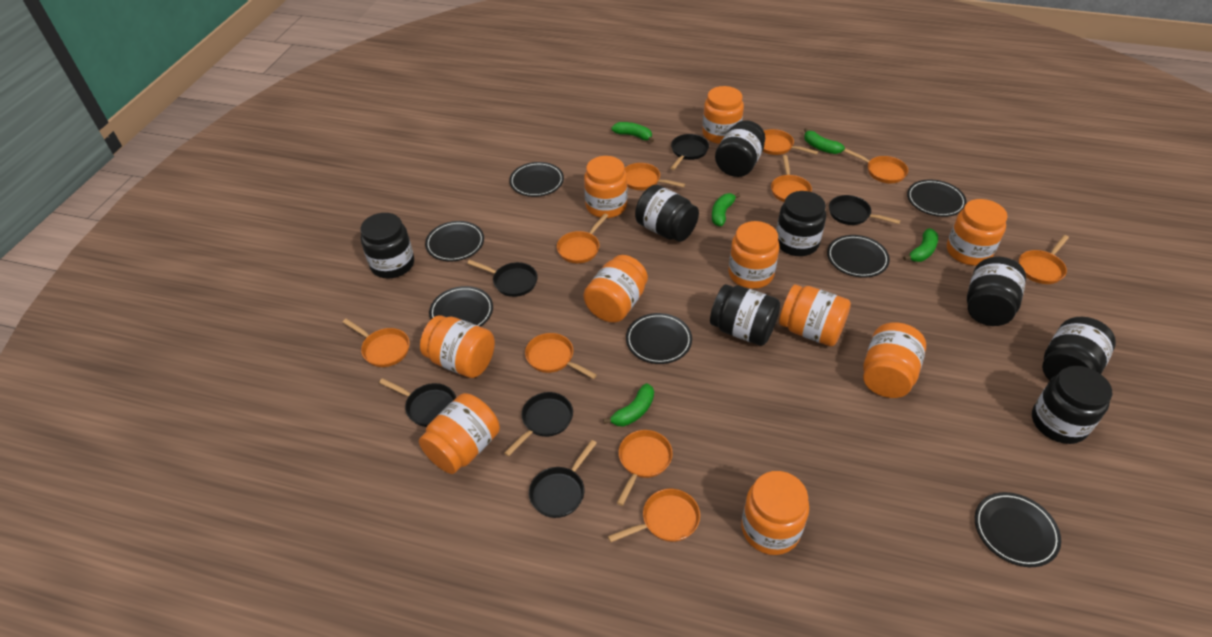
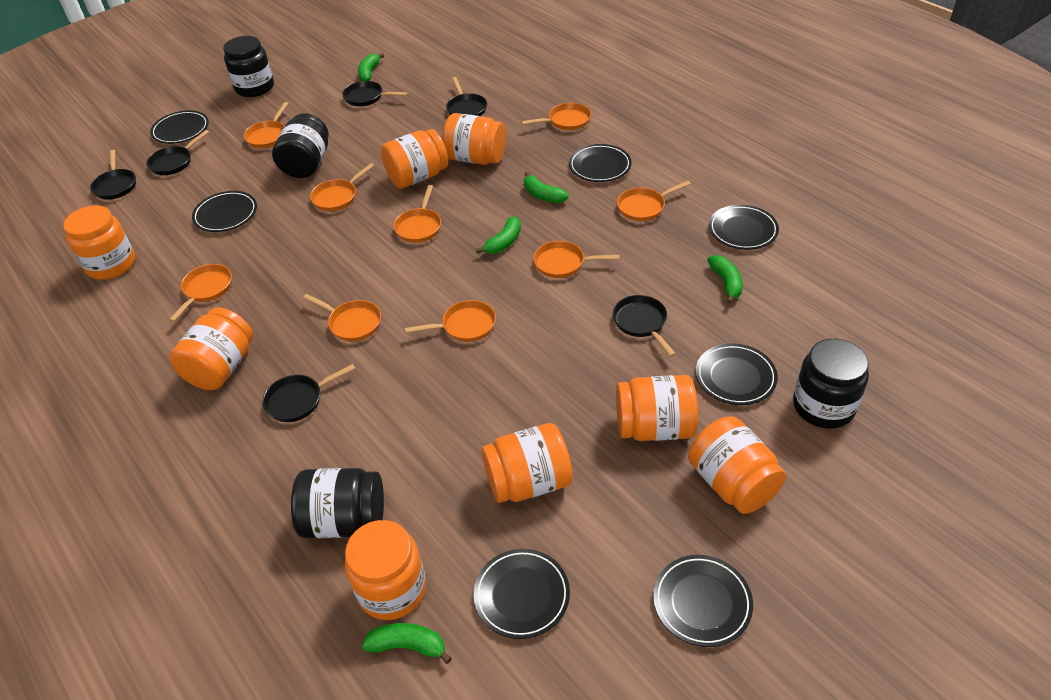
black jar: [360,213,414,279] [635,185,699,242] [710,284,780,346] [715,120,765,177] [776,191,826,256] [967,257,1026,326] [1032,366,1112,444] [1042,317,1116,381] = 8 -> [223,36,274,97] [272,113,329,178] [291,468,384,538] [793,339,869,429] = 4
orange jar: [419,393,500,474] [420,315,495,378] [583,255,648,323] [584,156,627,218] [702,86,744,144] [728,221,779,289] [741,471,809,555] [779,285,851,346] [863,322,926,398] [947,199,1008,265] = 10 -> [64,205,135,280] [170,307,253,390] [345,520,426,620] [381,129,448,189] [442,113,506,165] [481,423,573,503] [616,375,698,441] [688,416,786,514] = 8
orange pan: [343,319,410,367] [525,333,597,379] [557,214,608,263] [608,489,700,543] [617,430,673,506] [625,163,685,190] [763,129,818,155] [771,155,812,202] [843,148,908,183] [1019,235,1069,284] = 10 -> [169,264,232,322] [244,102,288,148] [303,294,381,341] [310,163,374,211] [394,185,441,243] [405,300,496,342] [521,103,591,130] [533,241,620,278] [617,181,691,221] = 9

